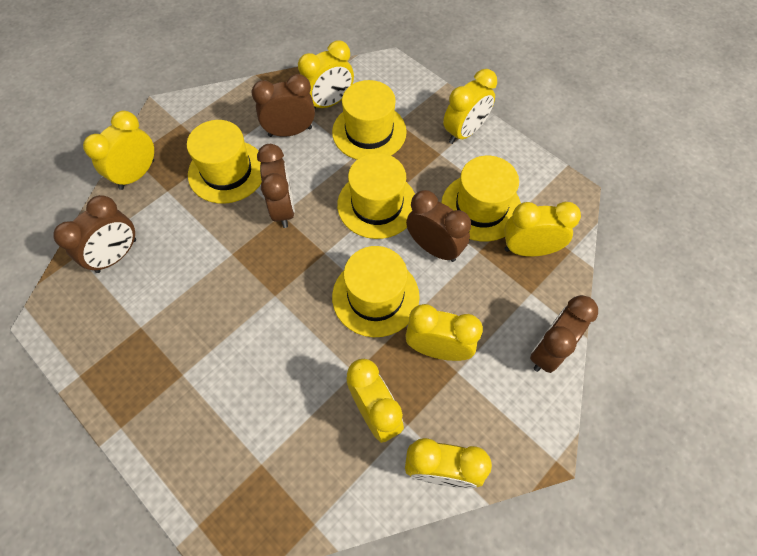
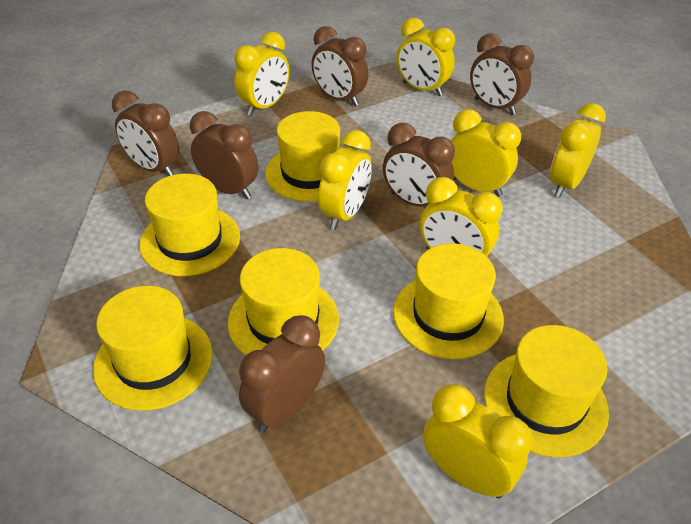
brown clock: [53,195,136,273] [252,74,315,137] [257,144,295,228] [406,190,471,262] [530,295,598,373] = 5 -> [112,91,179,176] [190,111,258,199] [239,315,325,433] [312,26,368,106] [383,123,455,207] [470,33,534,115] = 6
yellow hat: [187,120,262,204] [332,80,407,160] [332,246,420,337] [337,153,415,239] [441,156,521,242] = 5 -> [93,286,213,411] [139,174,240,276] [228,248,339,355] [265,111,340,202] [393,243,504,359] [484,325,609,457] = 6

